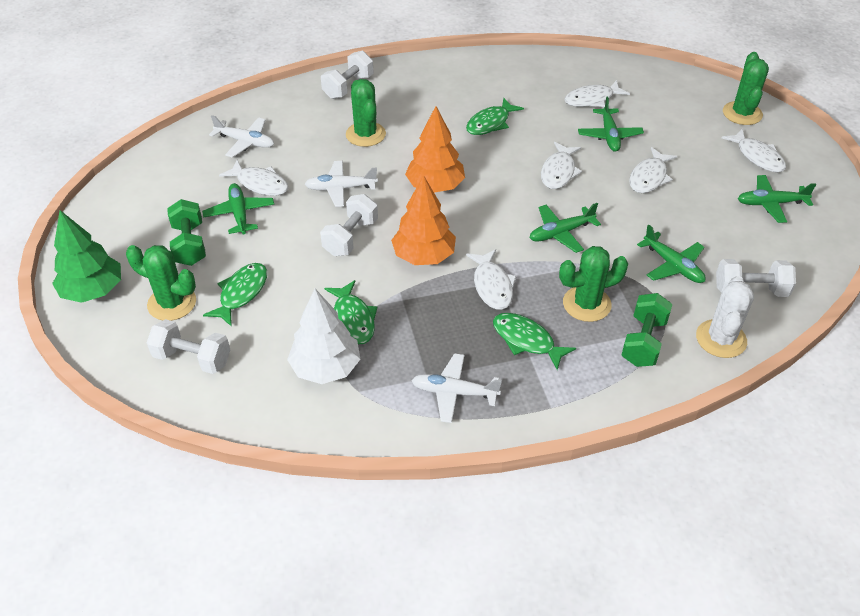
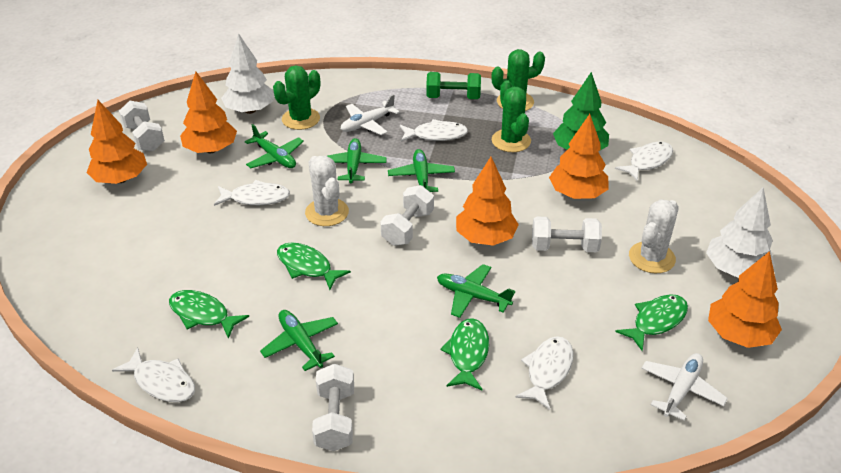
green cactus: [126,245,196,321] [346,79,386,147] [559,246,628,322] [723,52,769,125] = 4 -> [273,65,320,130] [492,49,545,111] [492,80,531,152] = 3
green dumbbell: [167,199,206,266] [622,293,672,367] = 2 -> [426,72,481,99] = 1
orange tree: [391,175,456,265] [405,106,465,193] = 2 -> [86,100,147,184] [180,71,237,153] [456,157,519,246] [549,114,609,199] [708,251,782,348] = 5
white cactus: [696,276,754,358] = 1 -> [305,156,349,226] [629,199,679,273] = 2
white fish: [219,160,288,196] [466,249,517,310] [541,142,582,189] [564,80,630,107] [629,147,677,193] [722,129,786,172] = 6 -> [112,347,195,402] [214,180,290,206] [400,119,468,142] [515,336,573,410] [615,142,673,181] = 5
white plane: [209,115,274,158] [305,161,378,207] [411,353,502,423] = 3 -> [341,94,400,135] [641,353,728,421] = 2
white tree: [287,289,360,384] = 1 -> [221,33,274,114] [706,187,775,278] = 2

